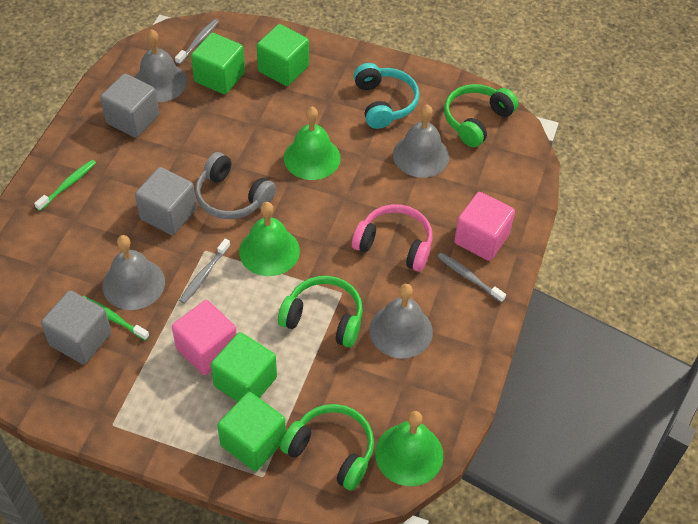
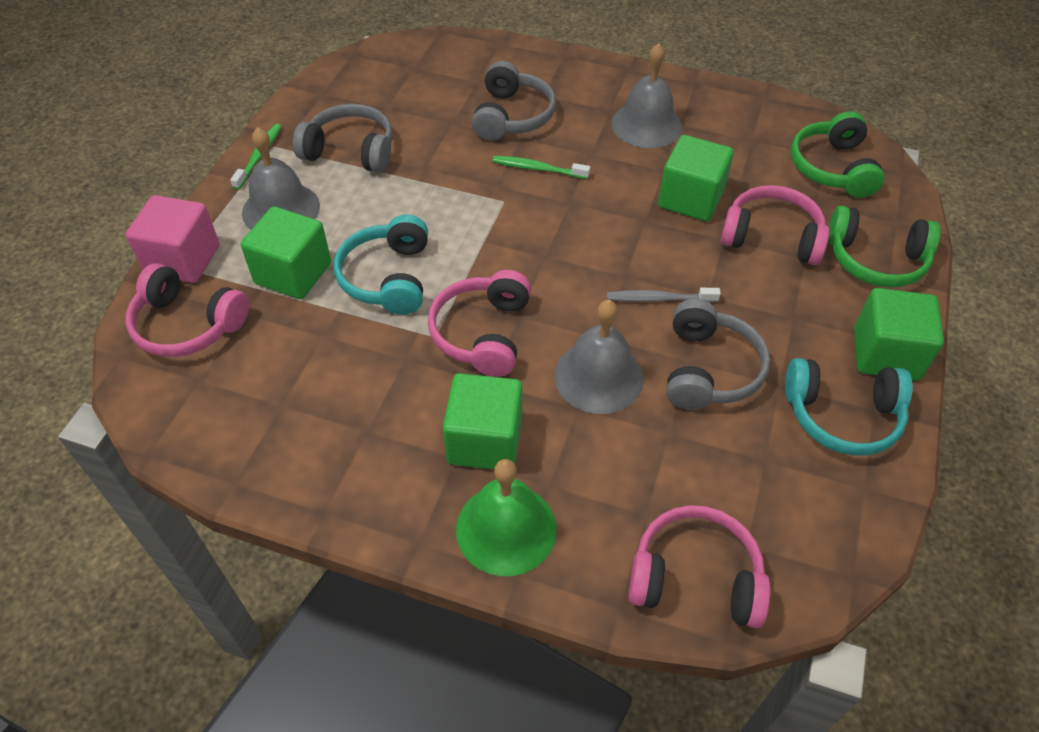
green bell: [239,202,300,276] [284,107,341,180] [375,411,443,486] = 3 -> [456,459,557,576] = 1
green headphones: [278,276,363,347] [280,404,374,491] [444,84,518,147] = 3 -> [791,111,885,198] [828,205,941,288] = 2
grey bell: [102,235,165,310] [134,29,187,102] [369,284,433,358] [393,104,449,178] = 4 -> [242,127,320,230] [554,300,644,414] [612,43,682,148] = 3
grey cube: [41,290,112,364] [100,73,159,138] [135,167,197,235] = 3 -> none = 0
grey headphones: [195,152,276,219] = 1 -> [293,104,393,173] [471,61,556,141] [666,299,771,410] = 3
grey toothbrush: [175,19,219,65] [179,239,230,304] [437,253,506,303] = 3 -> [607,288,721,302] = 1
pink cube: [172,300,237,375] [454,192,515,261] = 2 -> [126,195,219,283] = 1
pink headphones: [352,204,433,272] = 1 -> [126,263,249,357] [428,270,531,377] [628,505,771,628] [721,185,830,265] = 4
turquoise headphones: [354,63,419,129] = 1 -> [334,214,428,315] [785,358,913,455] = 2

